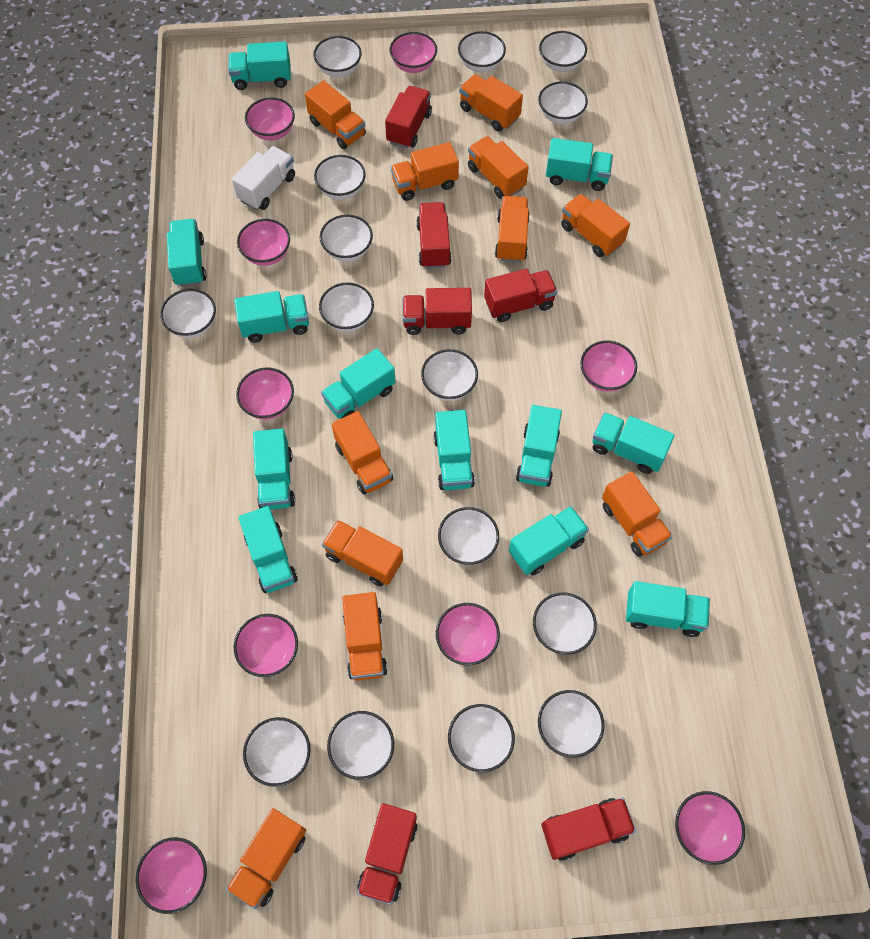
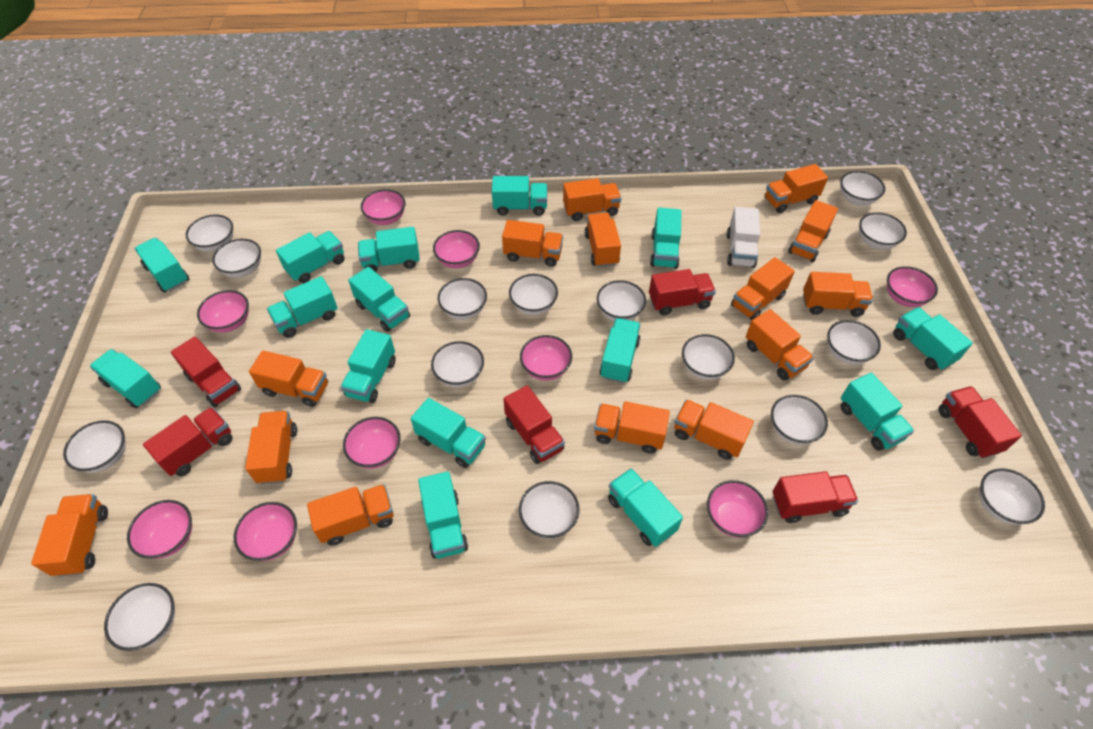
orange truck: [226,808,306,909] [305,80,366,149] [322,520,403,586] [332,411,393,494] [342,592,388,681] [391,142,459,201] [459,74,523,132] [468,136,529,199] [495,196,530,262] [561,194,630,257] [602,471,673,557] = 11 -> [31,494,108,577] [245,411,297,484] [249,350,328,407] [307,484,394,546] [502,220,563,267] [563,178,621,221] [584,213,621,267] [594,401,670,454] [674,400,754,460] [731,257,795,320] [746,309,814,380] [765,164,828,213] [788,200,838,262] [803,272,873,317] = 14
turquoise truck: [167,219,206,287] [228,41,291,90] [234,291,309,343] [239,506,298,593] [253,428,295,510] [321,348,395,419] [433,410,475,490] [509,506,589,576] [516,405,562,487] [546,138,613,191] [592,413,675,474] [626,581,710,637] = 12 -> [90,349,161,409] [135,238,189,293] [267,276,338,338] [276,231,344,283] [340,329,396,403] [348,267,410,332] [358,227,420,272] [411,398,486,468] [418,471,468,559] [492,176,547,216] [599,318,640,383] [608,468,683,547] [650,208,681,269] [840,373,914,451] [893,307,973,370] = 15

